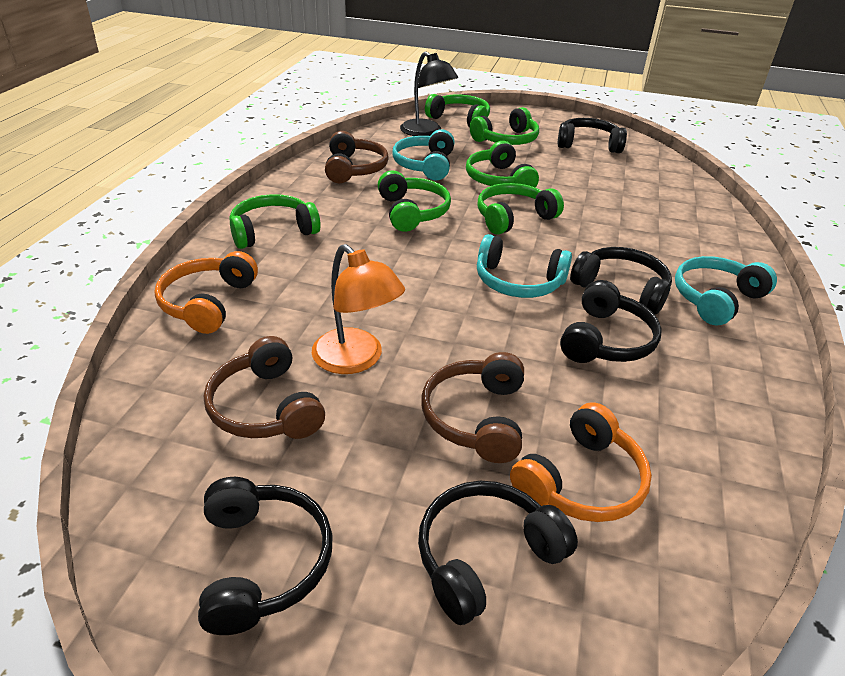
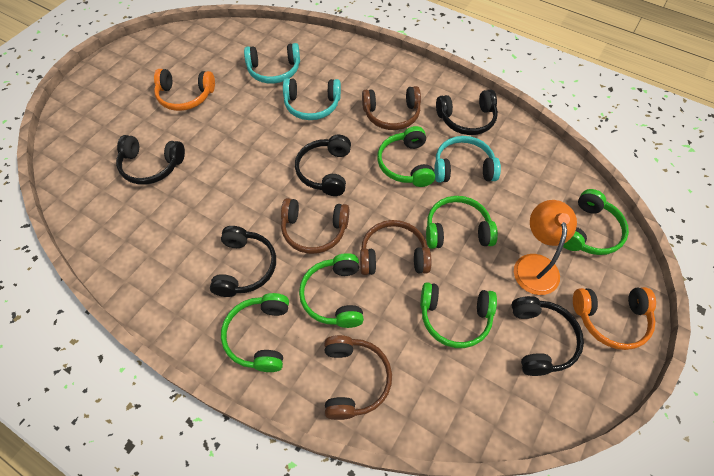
black lamp: [400,51,458,136] = 1 -> none = 0
brown headphones: [204,336,325,439] [325,131,389,183] [421,352,524,463] = 3 -> [281,198,349,254] [324,335,392,420] [360,220,431,275] [362,86,421,130] = 4

